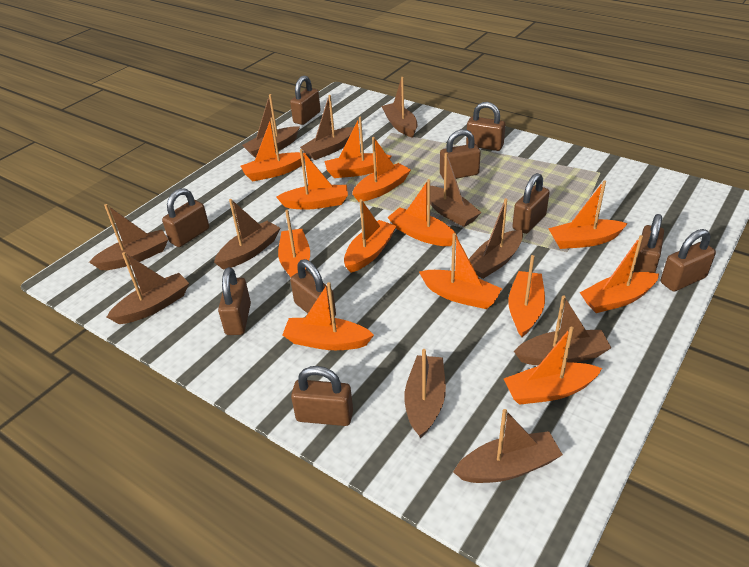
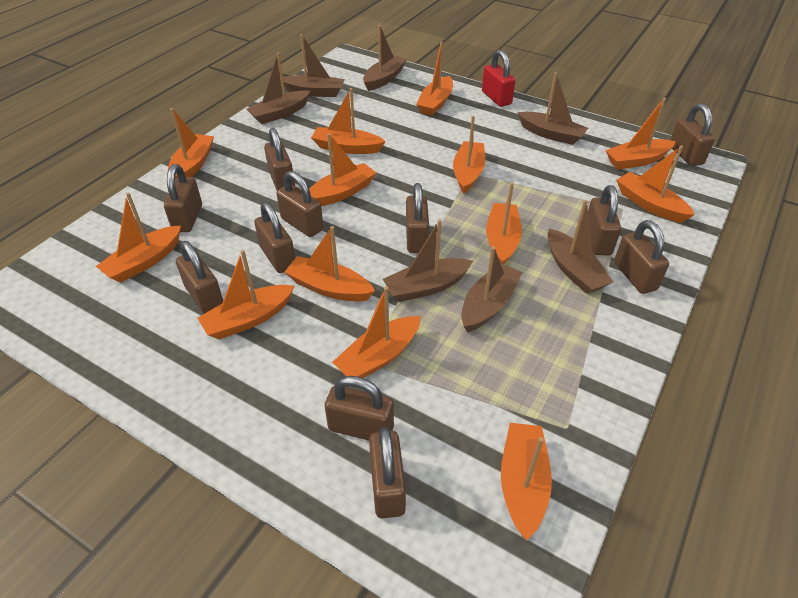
brown boat: [89,204,168,270] [107,252,189,324] [214,199,280,270] [242,94,300,158] [300,95,354,160] [382,77,418,138] [404,349,446,439] [430,153,482,227] [453,409,563,483] [469,198,523,279] [514,295,611,365] = 11 -> [247,52,310,124] [280,34,345,97] [363,25,407,91] [383,219,473,302] [461,246,523,332] [517,72,588,145] [548,200,613,294] = 7
brown padlock: [162,188,209,247] [218,267,251,335] [290,76,321,125] [290,259,336,316] [291,366,353,426] [440,129,481,179] [466,102,505,151] [512,173,550,234] [634,214,664,273] [661,229,716,291] = 10 -> [164,164,202,232] [176,241,223,314] [254,202,295,273] [264,128,295,191] [277,171,324,237] [325,376,394,441] [369,427,406,518] [406,183,429,253] [588,185,621,255] [614,220,669,294] [670,104,715,166] = 11
red padlock: none = 0 -> [482,50,515,107] = 1

